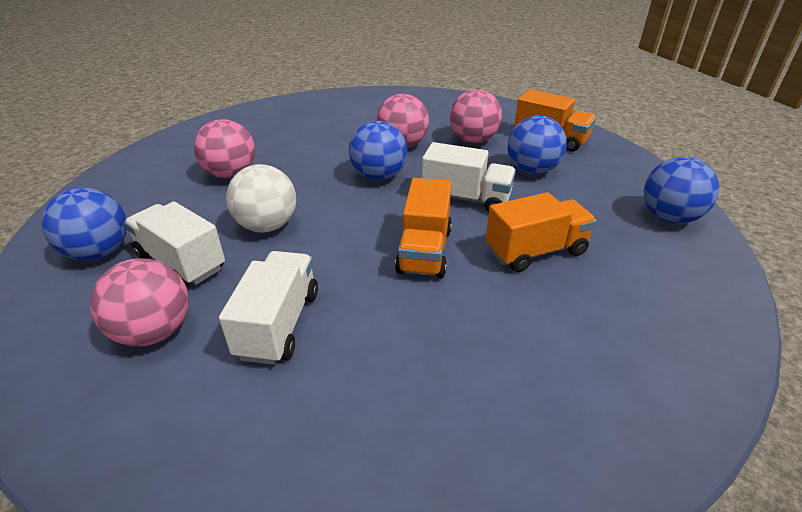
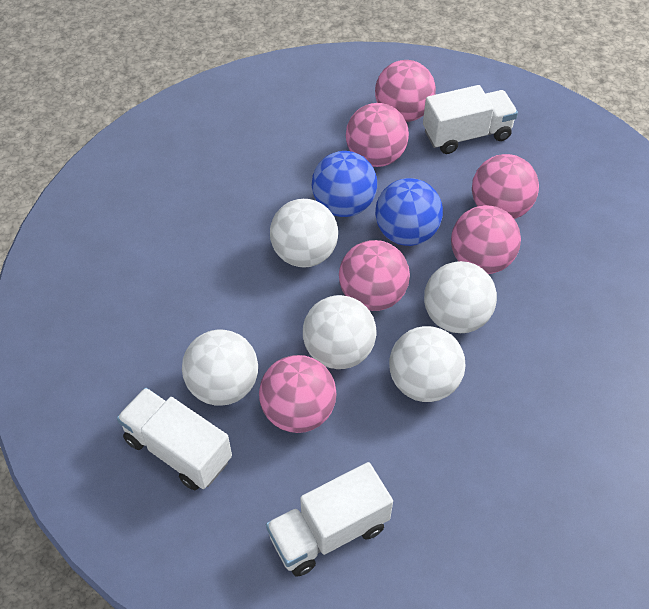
blue ball: [41,188,127,261] [349,121,407,181] [507,116,567,174] [644,157,719,223] = 4 -> [312,151,377,217] [375,178,443,246] = 2
orange truck: [395,178,452,278] [485,192,597,272] [514,89,596,152] = 3 -> none = 0
pink ball: [90,258,189,347] [194,119,255,179] [376,94,429,148] [450,89,502,143] = 4 -> [259,355,337,433] [339,240,410,311] [346,103,409,167] [375,60,436,122] [451,205,521,274] [472,154,539,219] = 6
white ball: [226,164,296,232] = 1 -> [182,329,258,406] [270,199,338,268] [303,295,377,369] [389,326,465,402] [424,261,497,333] = 5

